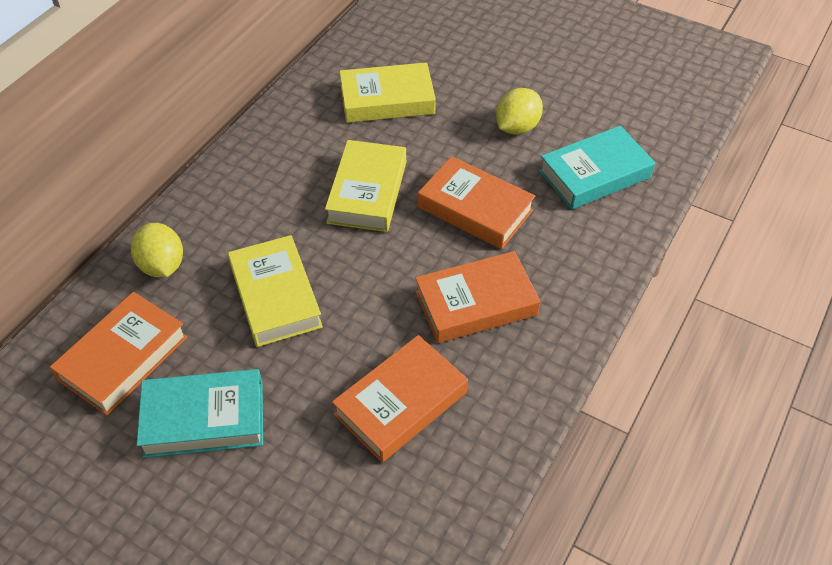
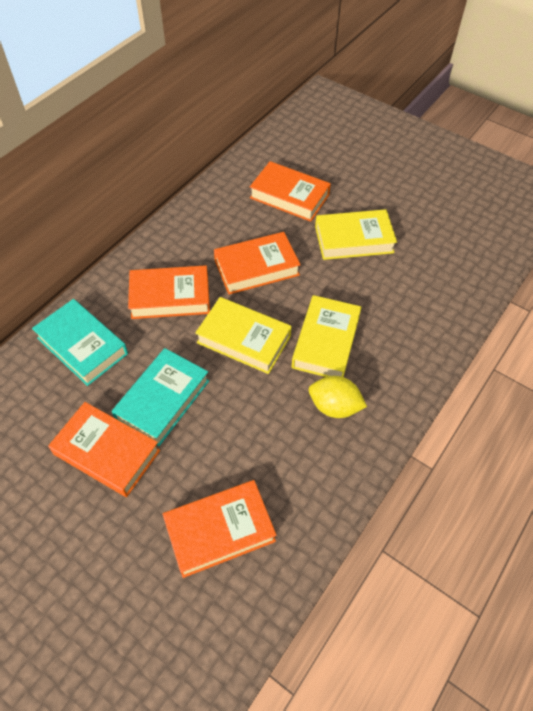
orange book: [50,292,188,416] [332,335,468,463] [415,251,541,343] [418,156,535,249] = 4 -> [48,402,160,497] [128,265,210,319] [162,480,276,578] [214,232,301,294] [250,161,331,222] = 5
yellow lemon: [131,223,183,278] [496,88,543,135] = 2 -> [309,376,367,418] = 1

